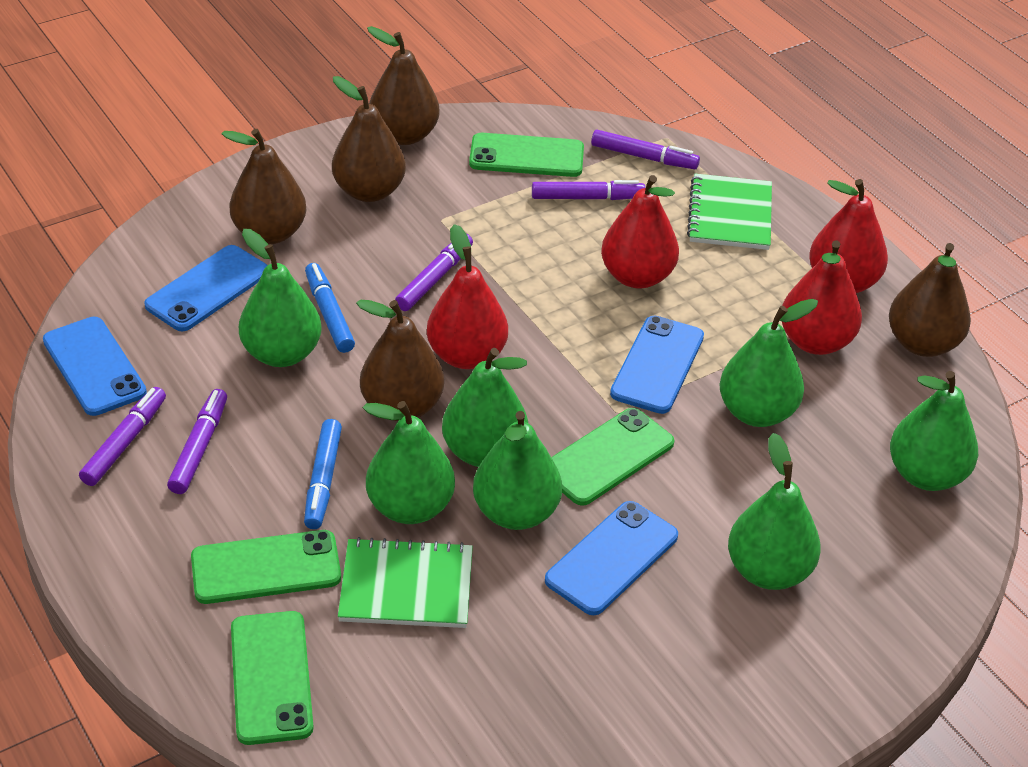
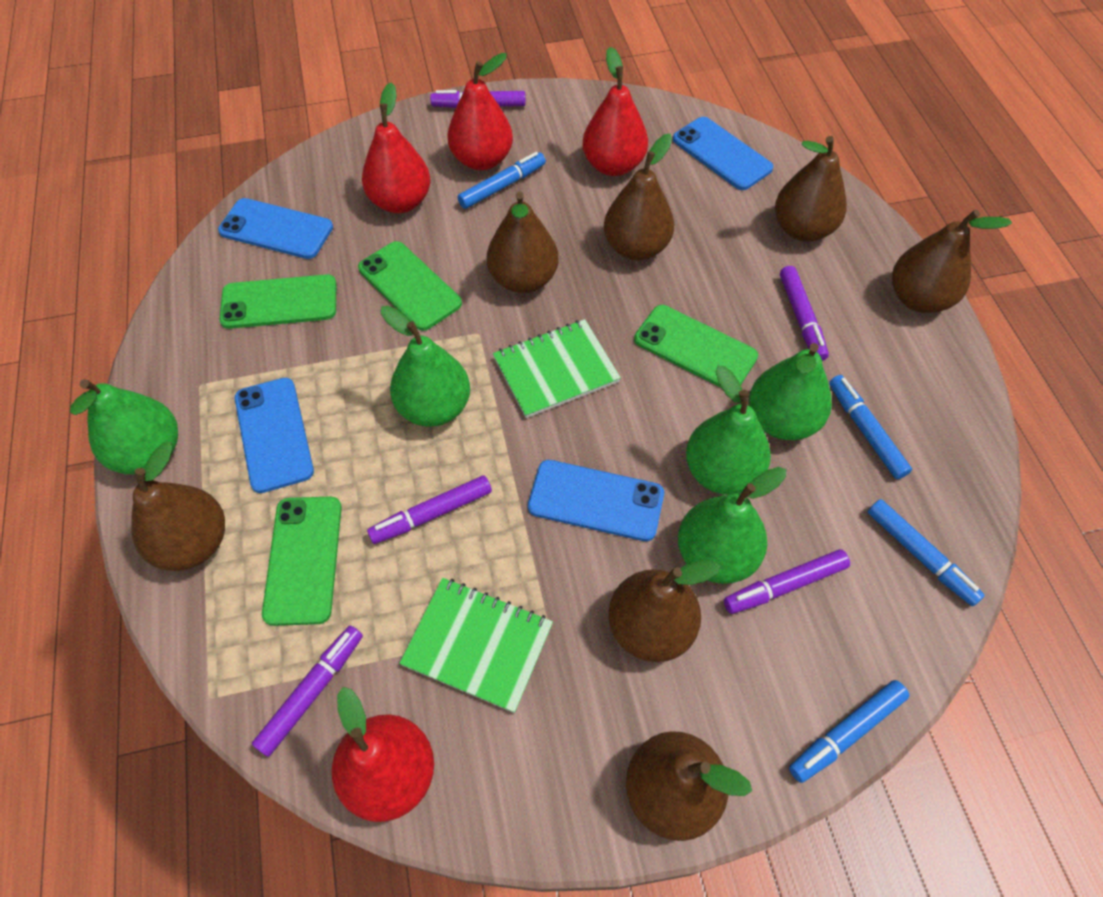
blue marker: [304,419,342,529] [305,263,355,353] = 2 -> [457,152,546,209] [789,680,909,783] [829,375,912,479] [868,499,985,606] = 4
brown pear: [221,129,306,245] [332,76,406,202] [356,300,444,421] [367,26,440,145] [889,243,971,357] = 5 -> [131,442,225,571] [487,191,559,293] [604,134,674,260] [608,560,721,662] [626,731,752,841] [775,136,846,242] [892,210,1012,313] = 7
green pear: [239,229,322,367] [363,401,455,524] [442,348,528,467] [473,411,562,530] [719,299,818,427] [728,433,821,590] [890,371,978,491] = 7 -> [70,379,178,474] [381,306,470,427] [678,467,786,584] [686,365,771,495] [749,343,832,440] = 5

